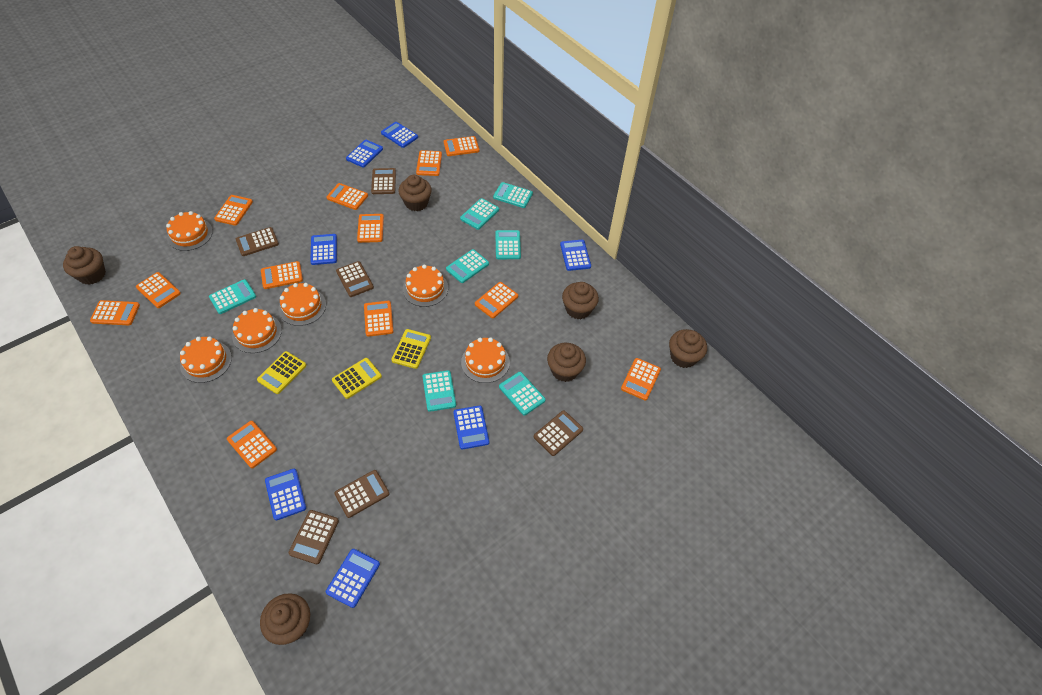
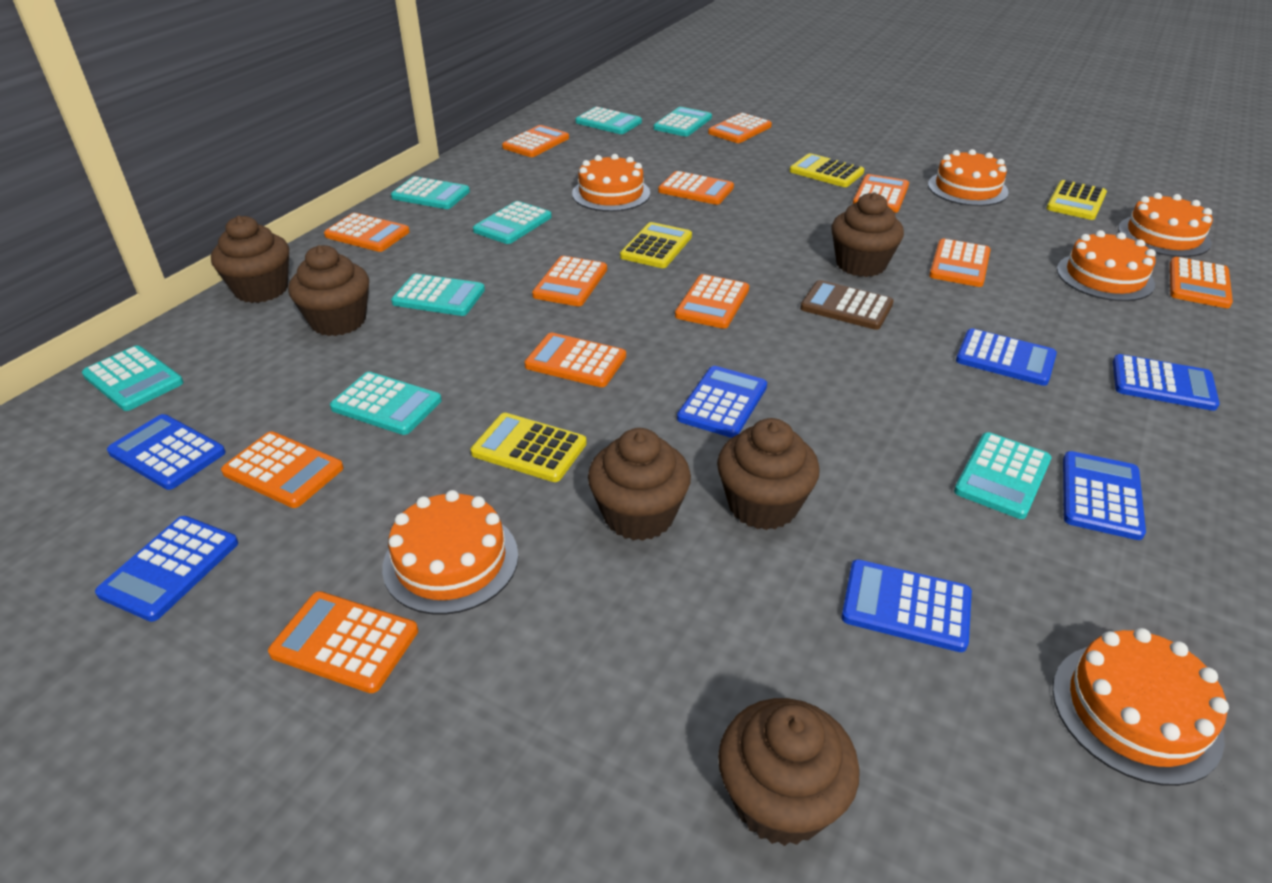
brown calculator: [236,227,279,256] [288,510,339,564] [334,470,390,518] [336,261,374,297] [371,168,396,194] [534,411,583,456] = 6 -> [800,280,894,330] = 1
turquoise calculator: [209,279,256,314] [422,370,456,412] [446,249,489,283] [460,198,499,230] [493,182,533,208] [495,230,521,259] [499,372,546,415] = 7 -> [82,345,183,411] [330,372,442,435] [391,176,470,209] [391,274,485,316] [473,201,552,244] [576,107,642,134] [654,107,712,137] [954,432,1052,519] = 8
yellow calculator: [257,351,306,394] [332,358,382,399] [391,329,431,369] = 3 -> [471,413,587,482] [620,222,692,268] [790,153,864,187] [1046,180,1107,220] = 4

